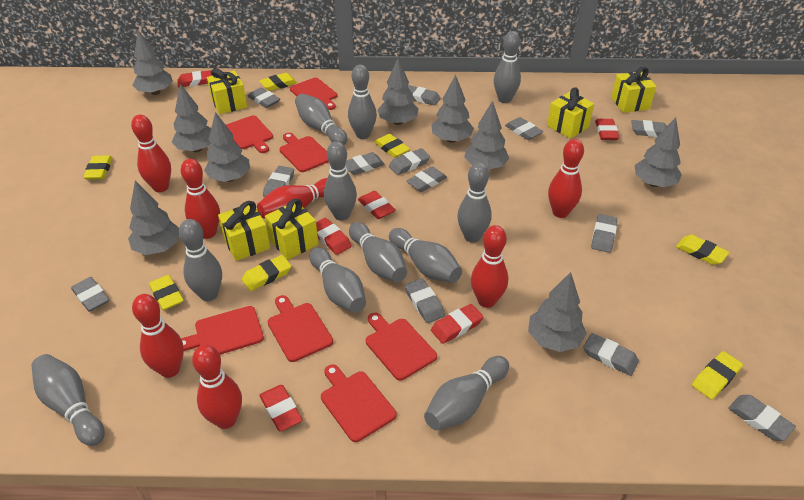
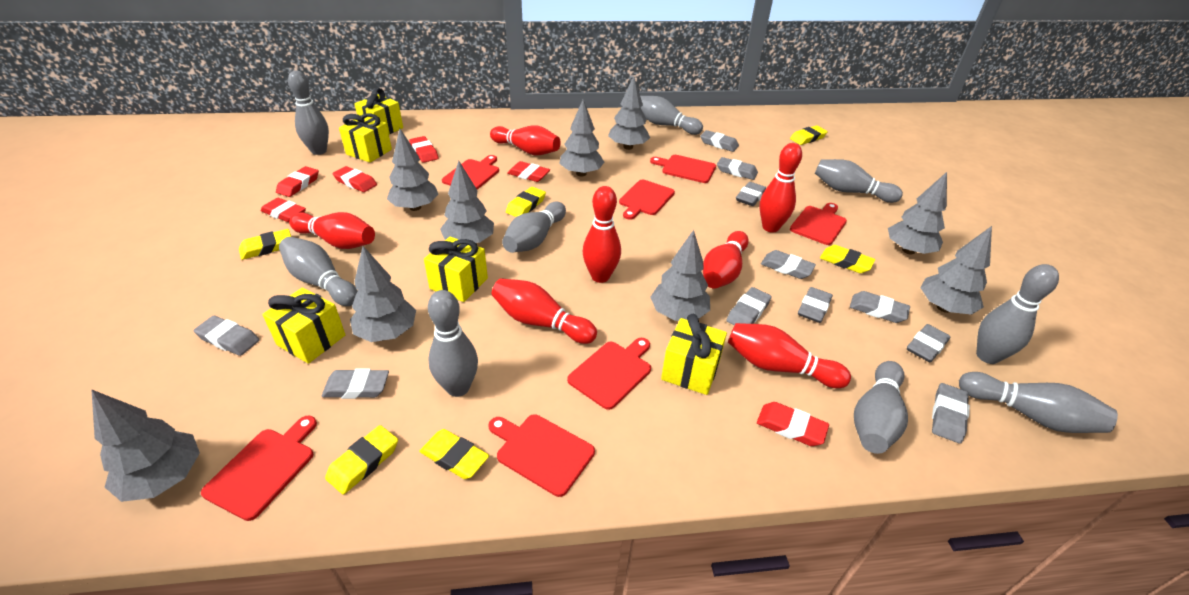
grey bowling pin: [31,354,105,446] [179,219,222,301] [295,94,348,145] [309,248,366,313] [324,141,357,221] [348,64,377,139] [349,222,407,282] [389,228,462,283] [424,356,509,431] [457,162,492,243] [494,31,521,103] = 11 -> [279,237,357,306] [288,71,329,155] [428,290,478,397] [502,201,566,253] [640,96,703,135] [815,159,903,203] [854,361,908,454] [959,372,1118,433] [976,264,1059,364] = 9
grey eraser: [71,277,109,312] [247,88,280,108] [263,166,294,197] [345,152,385,175] [389,148,430,175] [405,278,445,323] [406,167,447,192] [407,85,441,106] [505,117,543,140] [583,333,639,376] [591,214,617,253] [631,120,667,137] [728,395,796,441] = 13 -> [194,316,260,356] [321,368,389,399] [700,130,739,152] [717,157,758,180] [726,287,772,325] [736,182,766,206] [761,250,816,279] [798,287,833,323] [850,291,910,323] [907,324,950,362] [932,383,970,444] = 11
yellow eraser: [83,155,113,180] [149,275,184,310] [242,255,291,291] [260,73,297,91] [374,134,410,158] [676,235,729,265] [692,351,743,399] = 7 -> [239,229,291,260] [325,425,398,495] [419,429,489,479] [506,187,546,217] [790,125,828,145] [820,245,875,273] = 6

